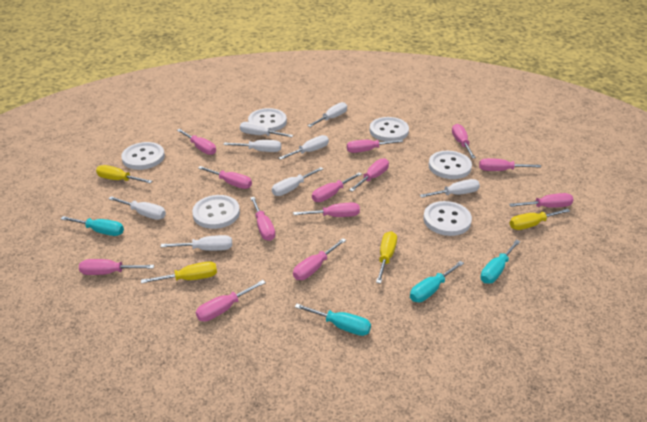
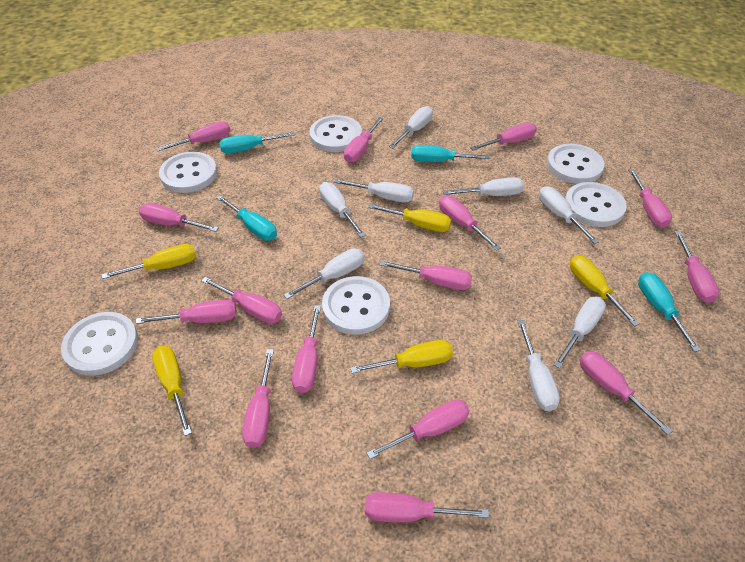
pink screwdriver: [79,259,154,275] [177,129,216,155] [196,280,266,322] [198,166,252,189] [250,197,275,241] [293,203,360,217] [293,238,346,280] [312,172,362,202] [347,139,403,153] [349,158,389,192] [452,124,476,158] [479,158,541,171] [509,193,574,208] = 13 -> [136,299,237,324] [139,203,219,232] [156,121,231,151] [201,277,282,324] [242,349,274,448] [292,305,321,393] [344,117,384,163] [365,492,489,522] [366,400,469,459] [380,261,472,290] [439,195,501,251] [470,123,537,150] [579,351,673,435] [628,169,672,228] [675,231,719,303] = 15
yellow screwdriver: [96,165,152,183] [141,261,217,284] [376,231,397,284] [510,208,570,230] = 4 -> [101,244,196,279] [152,346,192,436] [350,340,453,373] [368,204,451,232] [570,255,639,327] = 5

